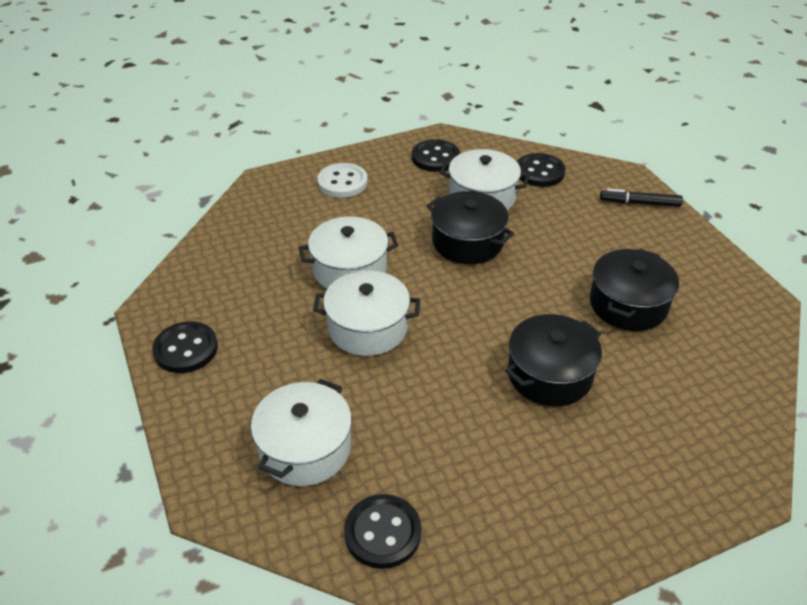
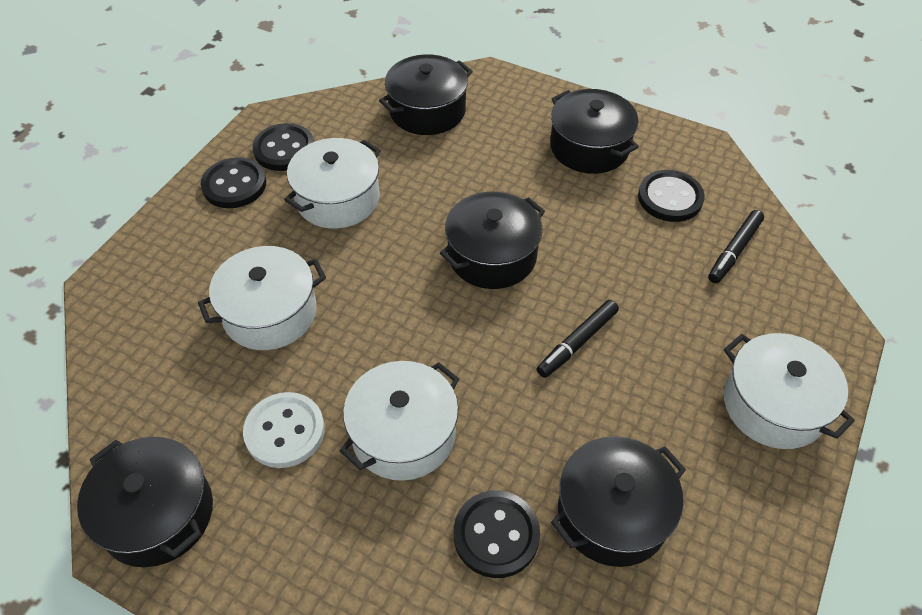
black marker: [600,189,683,207] = 1 -> [537,300,619,378] [708,210,764,283] = 2
black pot: [427,191,514,264] [505,314,602,407] [590,249,679,331] = 3 -> [77,437,213,567] [379,54,473,135] [440,192,545,289] [550,89,639,174] [551,436,686,567] = 5

